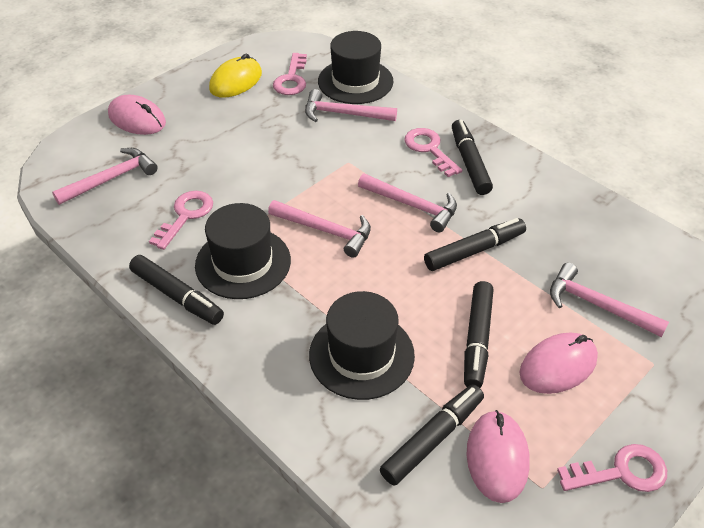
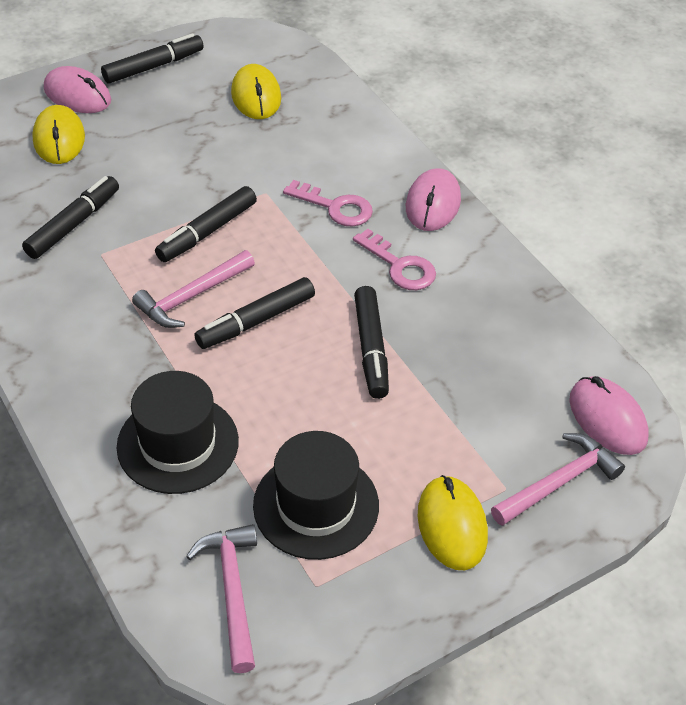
black hat: [195,203,291,299] [309,291,415,400] [318,31,393,104] = 3 -> [117,371,239,494] [253,431,379,560] = 2
pink hammer: [52,148,158,205] [268,200,371,258] [305,89,397,122] [358,174,457,232] [550,263,669,337] = 5 -> [132,250,255,328] [186,524,257,673] [491,433,625,526] = 3
pink key: [149,191,213,250] [273,53,307,95] [404,128,462,177] [557,444,667,492] = 4 -> [283,180,373,227] [353,229,436,290] = 2
yellow mouse: [209,54,262,98] = 1 -> [32,105,85,164] [231,64,281,119] [418,475,488,570] = 3

